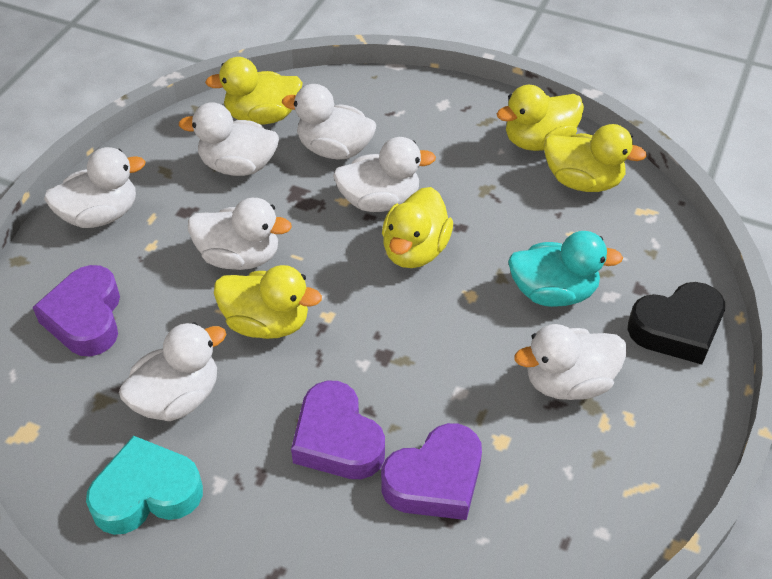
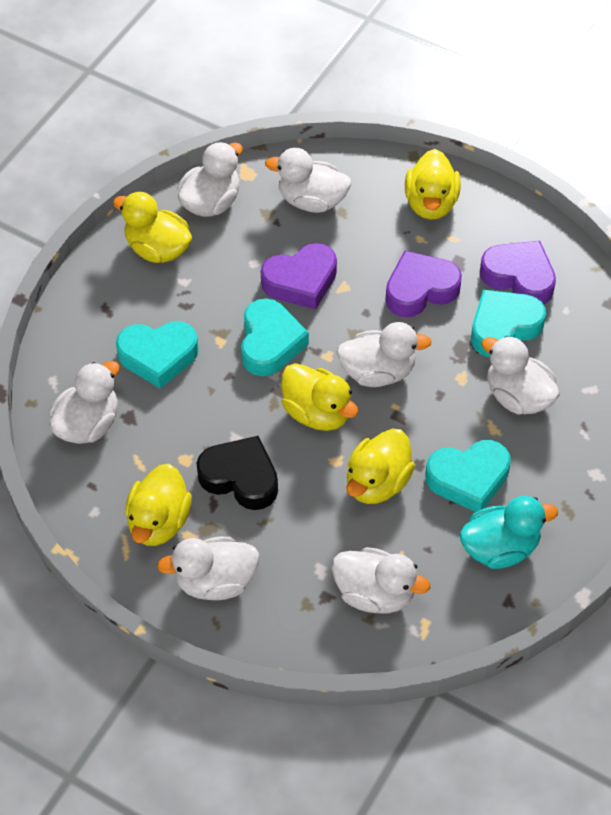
turquoise heart: [86,436,203,535] = 1 -> [116,321,199,389] [241,298,309,376] [425,440,511,512] [471,290,546,357] = 4

